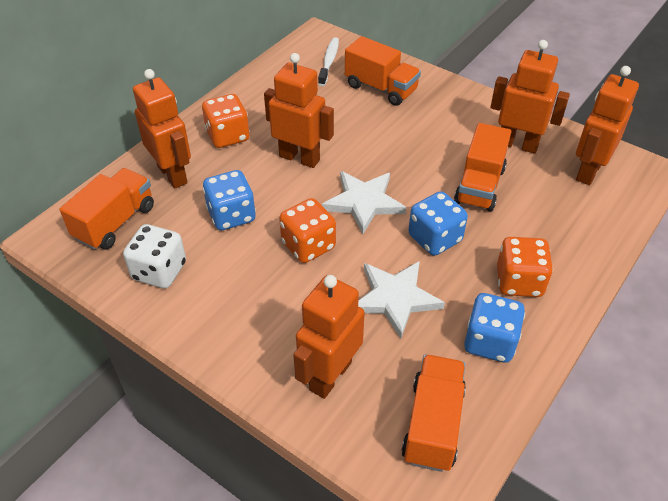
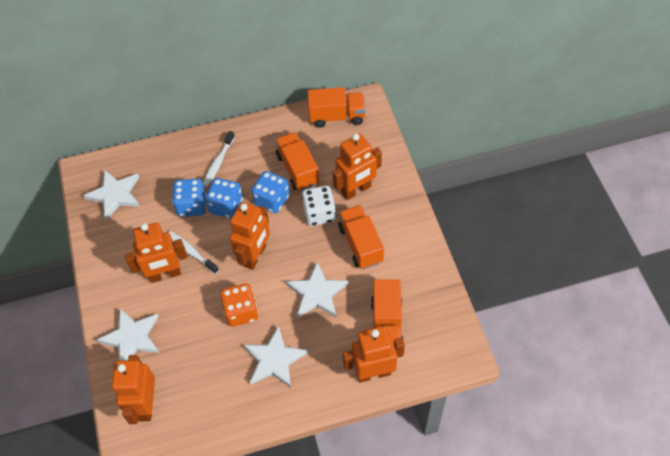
orange dice: [202,94,250,148] [279,198,336,263] [497,237,553,297] = 3 -> [220,284,259,327] = 1
white star: [322,171,406,234] [358,261,445,339] = 2 -> [83,170,140,220] [97,308,160,361] [244,326,308,388] [286,262,348,318] = 4
white toothbrush: [318,37,339,86] = 1 -> [169,231,219,274] [203,131,235,187] = 2

